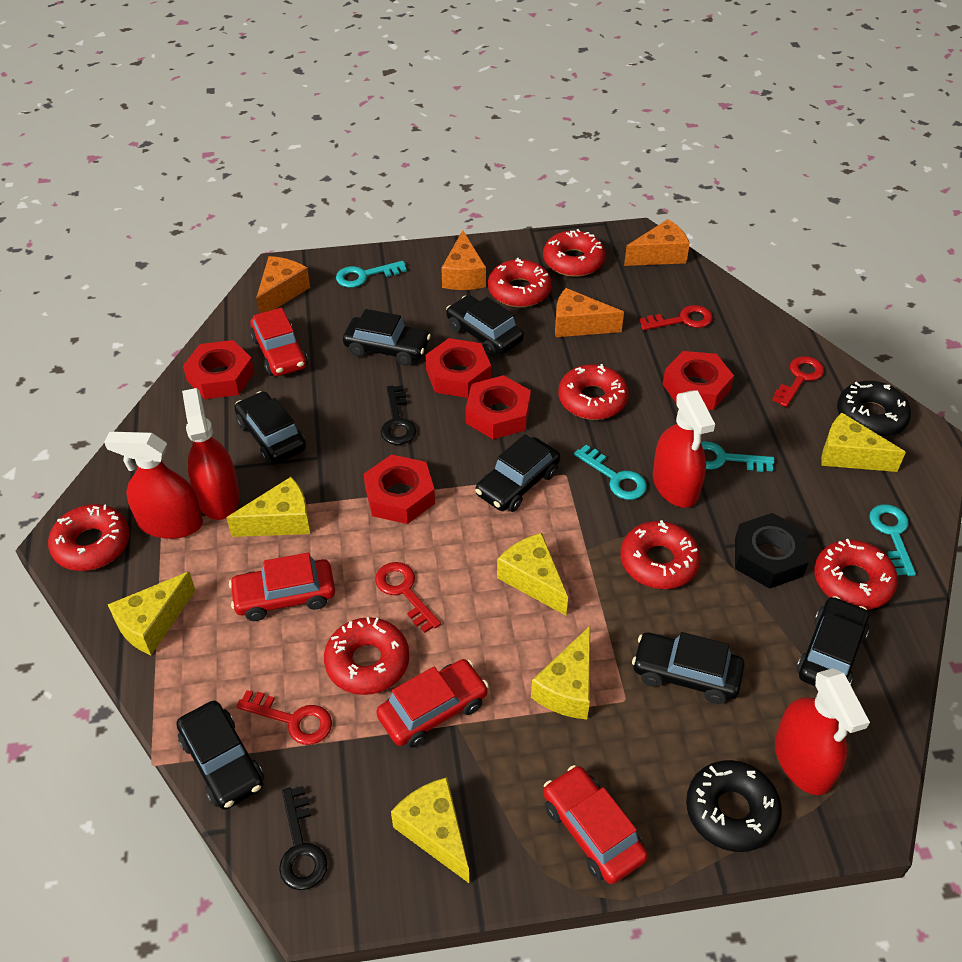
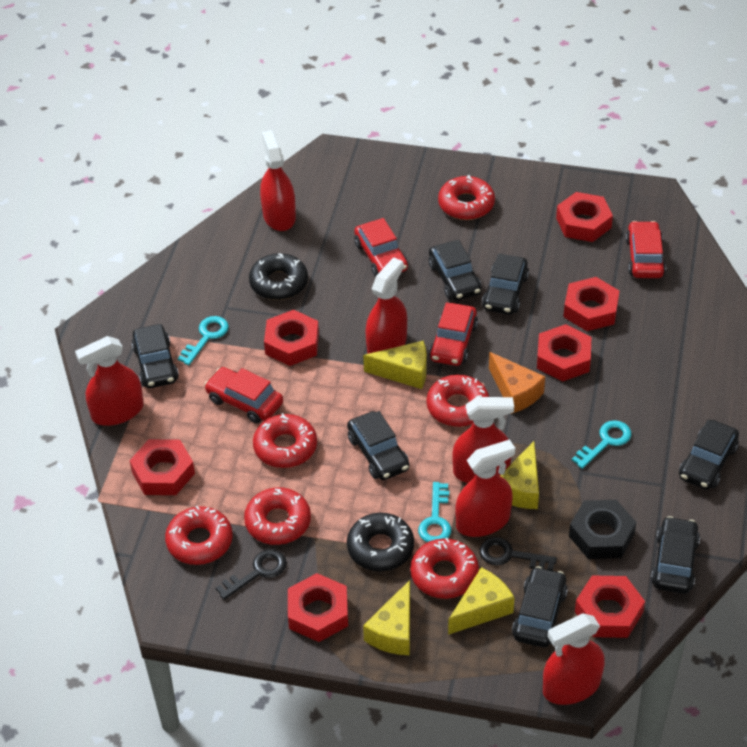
orange cheese: [256,256,310,314] [441,230,486,290] [555,288,624,337] [624,219,690,266] = 4 -> [489,352,545,414] = 1
red donut: [48,504,130,571] [324,617,409,695] [488,258,552,307] [543,229,606,277] [558,364,629,420] [620,520,701,589] [814,539,898,609] = 7 -> [165,506,233,565] [244,487,311,545] [253,413,317,468] [410,538,479,599] [426,375,489,427] [438,175,495,220] = 6
red key: [236,690,332,745] [375,562,441,633] [639,305,713,330] [772,356,824,407] = 4 -> none = 0
red nut: [183,340,255,399] [364,454,435,524] [425,338,491,398] [466,375,531,439] [663,351,734,410] = 5 -> [129,439,195,495] [264,310,319,366] [288,573,348,642] [537,324,591,382] [556,192,613,242] [563,277,619,331] [575,576,645,638] = 7
red spray bottle: [104,432,203,539] [182,388,240,520] [653,390,715,508] [775,668,870,795] = 4 -> [75,336,144,426] [260,130,296,231] [365,257,407,354] [452,397,514,483] [455,439,515,537] [543,614,605,705] = 6
turquoise key: [336,261,407,288] [574,445,647,500] [701,442,775,472] [869,504,916,576] = 4 -> [178,316,229,365] [418,482,451,542] [572,420,632,469] = 3
yellow cheese: [108,572,196,655] [226,477,310,537] [391,777,469,883] [497,533,568,615] [531,626,590,719] [821,413,906,472] = 6 -> [363,341,427,389] [363,580,410,655] [448,567,515,635] [500,441,539,509] = 4

